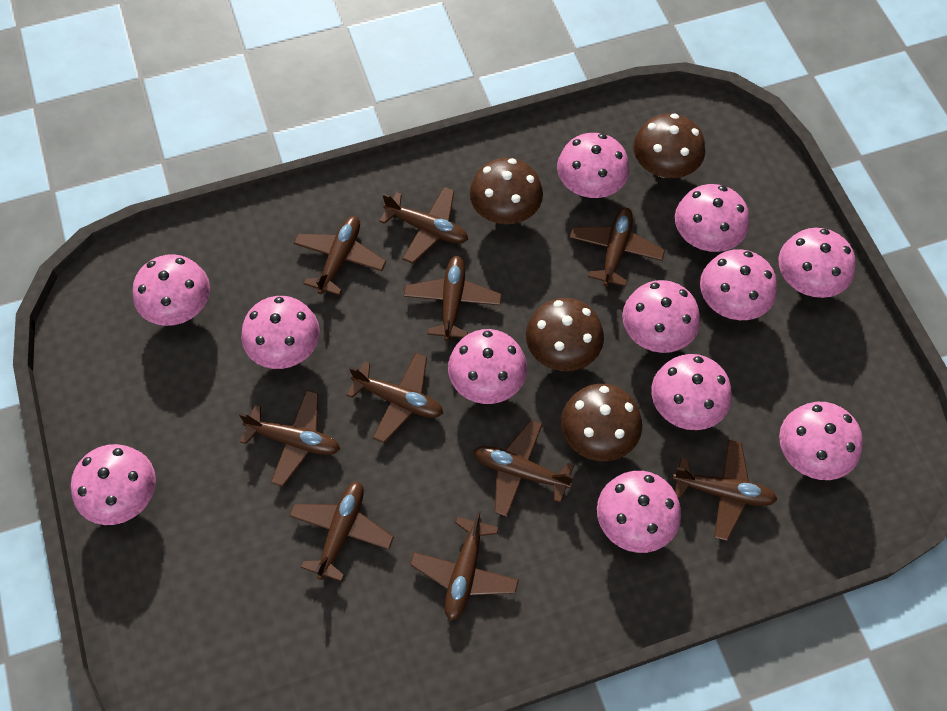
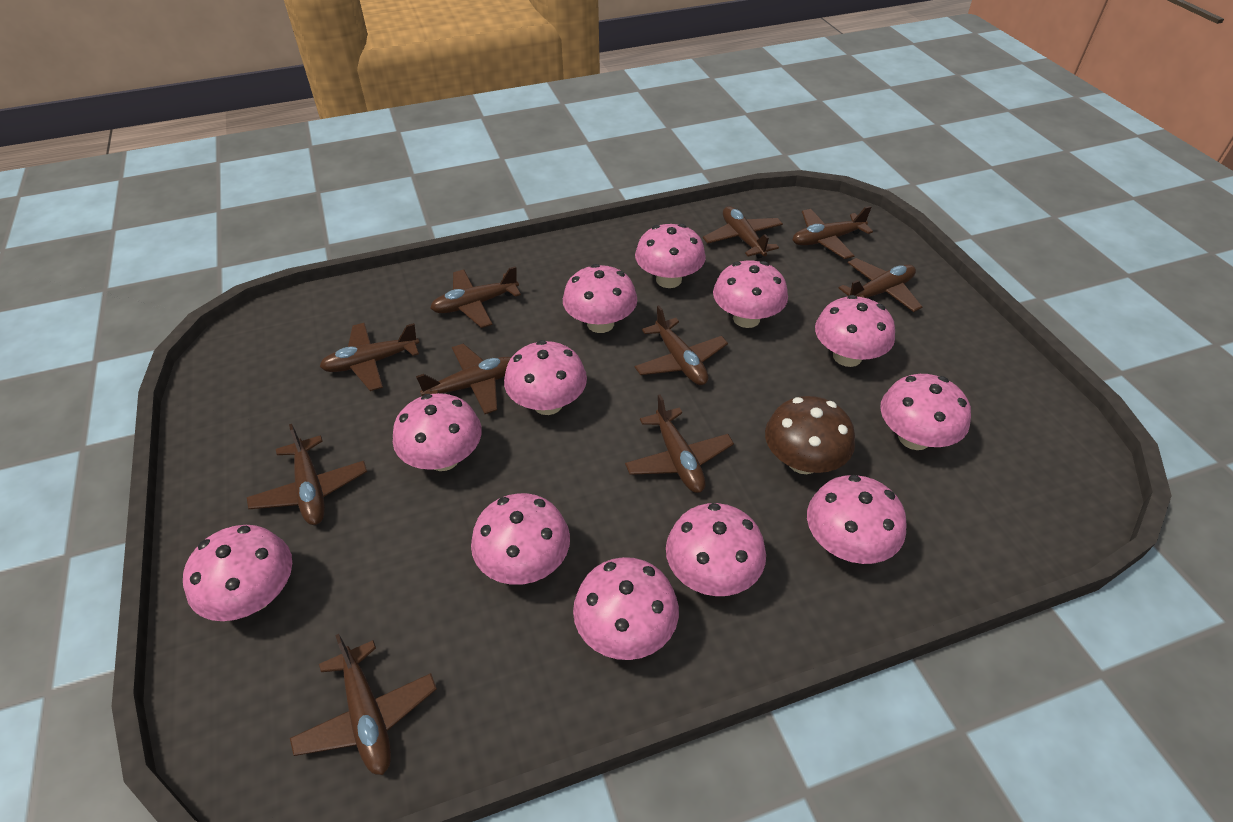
brown mushroom: [470,158,543,224] [526,298,604,371] [561,384,642,461] [633,113,705,178] = 4 -> [765,396,855,474] = 1

